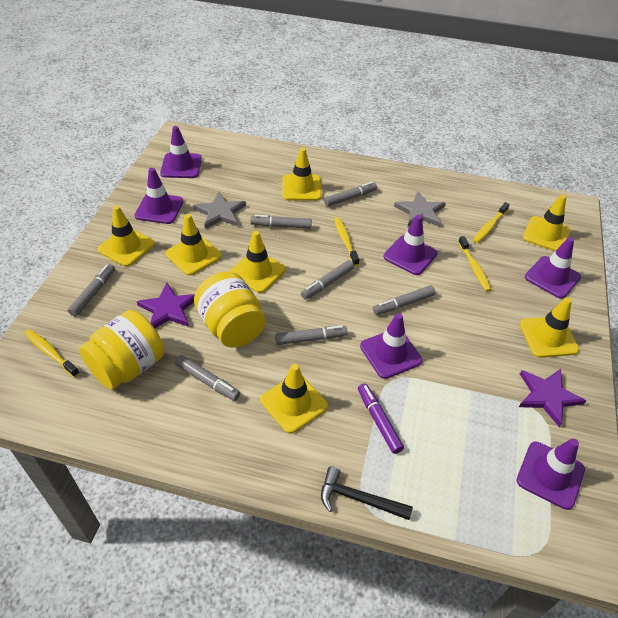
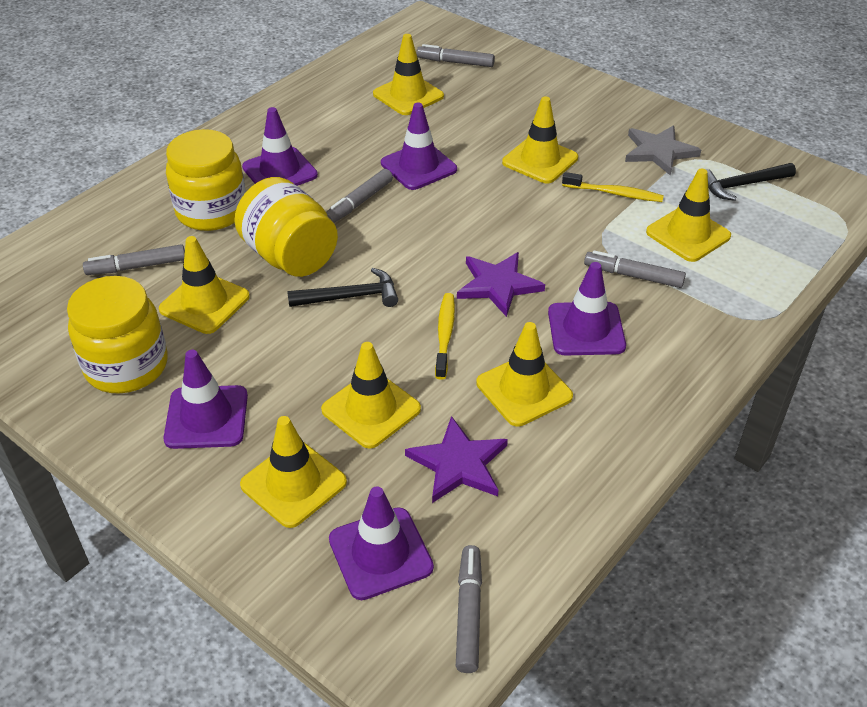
black hammer: [321,466,413,520] = 1 -> [287,268,398,307] [706,163,796,201] = 2
grey marker: [68,264,115,317] [175,355,240,401] [250,215,312,229] [275,325,347,345] [301,260,354,300] [324,182,377,207] [373,285,435,315] = 7 -> [83,244,185,275] [326,169,393,223] [417,44,495,67] [456,545,482,673] [584,250,686,288] = 5
grey star: [193,192,246,229] [394,191,446,227] = 2 -> [625,125,701,176] = 1
purple marker: [358,383,404,454] = 1 -> none = 0
purple traffic cone: [134,168,184,224] [160,126,202,178] [360,313,422,379] [384,215,438,275] [516,438,585,510] [525,237,581,299] = 6 -> [163,350,248,449] [242,107,318,186] [329,487,434,600] [381,103,457,190] [548,262,626,355] = 5
yellow jar: [79,310,164,390] [194,272,266,348] = 2 -> [67,276,168,393] [166,129,246,231] [234,177,338,277] = 3
yellow toothbrush: [24,329,80,378] [334,217,359,266] [458,236,491,292] [473,202,510,243] = 4 -> [435,293,455,380] [562,172,664,202] = 2

